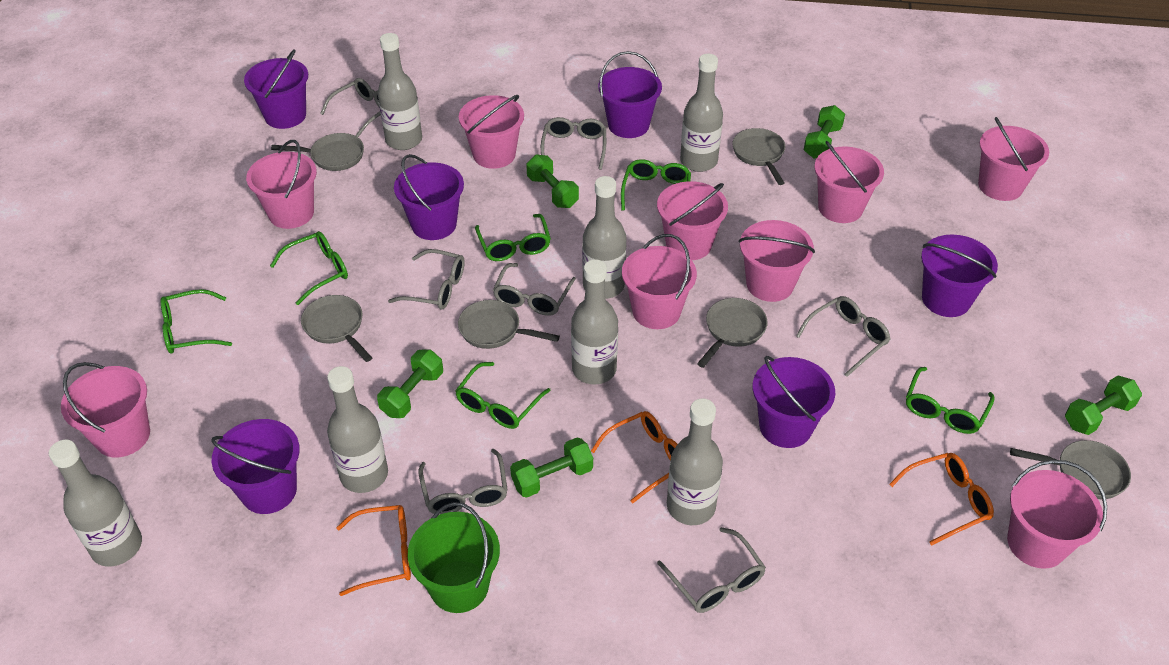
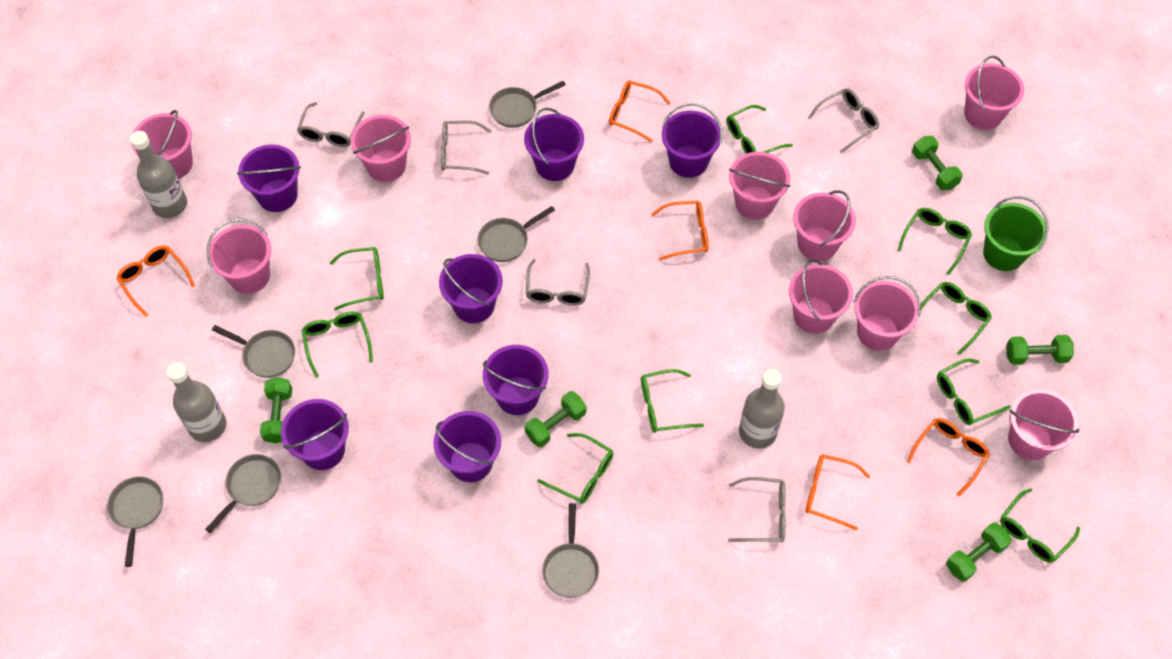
green glasses: [161,289,232,354] [270,231,348,305] [455,362,551,429] [475,214,551,261] [621,159,691,211] [906,367,995,434] = 6 -> [302,312,373,378] [330,247,384,310] [537,433,614,504] [641,369,704,433] [726,105,793,154] [897,208,972,275] [921,282,992,355] [937,358,1011,425] [1000,488,1080,563] = 9
grey bottle: [49,440,142,567] [327,366,388,493] [378,33,422,150] [571,259,618,385] [582,176,627,299] [667,399,723,525] [680,54,723,172] = 7 -> [130,131,187,218] [167,362,226,442] [739,369,785,449] = 3
grey glasses: [320,78,381,137] [388,249,465,310] [419,449,508,515] [493,263,576,316] [541,117,606,170] [657,527,766,613] [796,296,891,377] = 7 -> [297,102,365,147] [440,120,492,174] [526,259,590,305] [728,477,786,542] [808,88,879,153] = 5
orange glasses: [336,505,411,596] [591,411,678,503] [889,453,994,546] = 3 -> [116,246,195,317] [609,81,670,143] [651,201,709,260] [806,454,870,531] [907,418,990,496] = 5
purple bucket: [211,419,300,514] [244,49,308,129] [394,154,464,240] [598,51,662,138] [753,356,835,448] [921,235,998,317] = 6 -> [237,144,301,212] [281,399,349,470] [433,411,501,482] [439,254,503,323] [483,345,548,415] [524,108,584,181] [662,103,723,178] = 7

